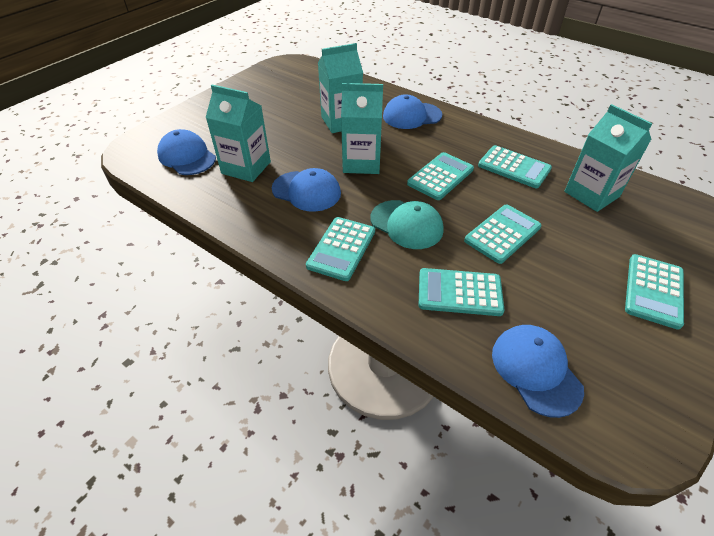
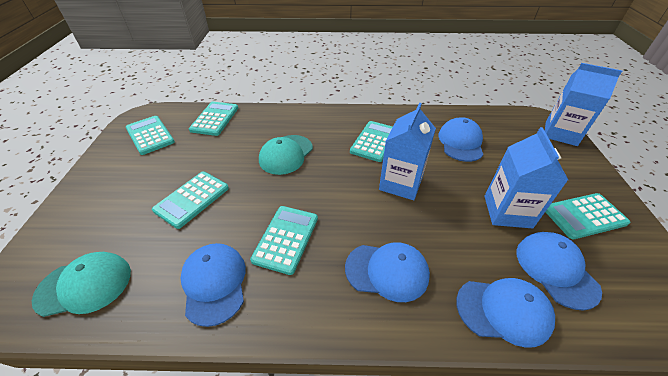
blue cap: [157,129,216,175] [272,168,341,212] [383,94,442,129] [492,325,584,418] = 4 -> [181,243,246,327] [345,242,430,302] [438,117,483,162] [456,278,555,348] [517,232,602,310] = 5
blue carton: none = 0 -> [379,103,436,200] [484,127,568,229] [545,63,622,146] = 3
turquoise cap: [370,200,444,249] = 1 -> [32,252,131,317] [259,135,313,175] = 2
turquoise carton: [205,84,271,182] [318,43,363,133] [341,83,383,174] [564,104,652,212] = 4 -> none = 0

